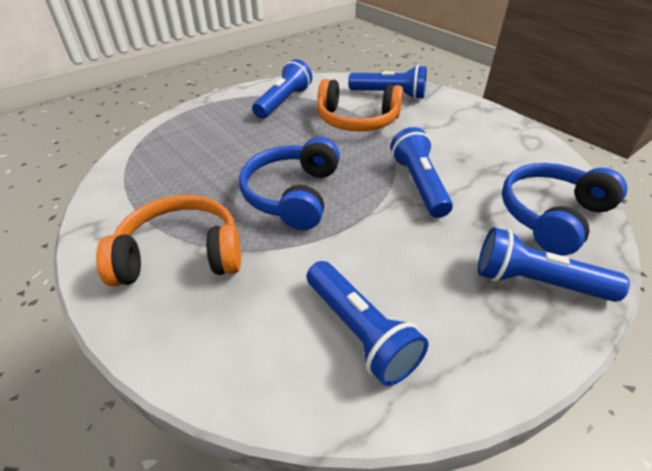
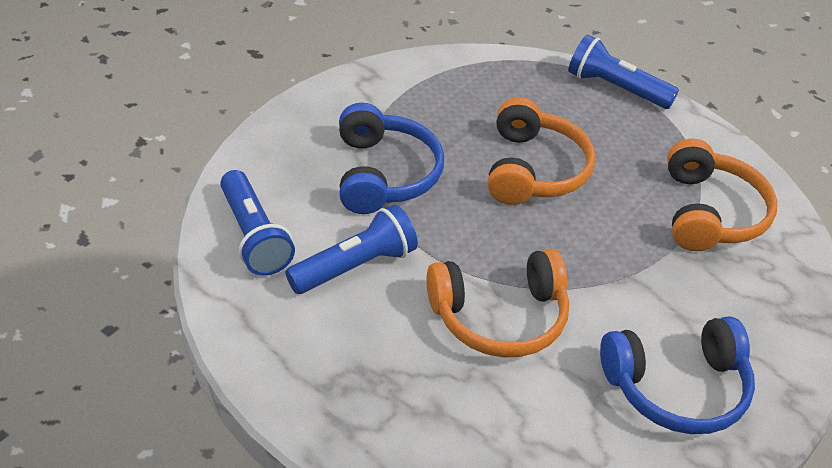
blue flashlight: [252,59,312,118] [307,261,428,386] [348,65,427,99] [390,127,453,218] [478,227,630,302] = 5 -> [220,170,295,276] [285,205,418,294] [568,34,679,109] = 3
orange headphones: [96,195,241,286] [317,79,403,132] = 2 -> [426,249,569,357] [487,97,596,205] [667,139,777,251] = 3

